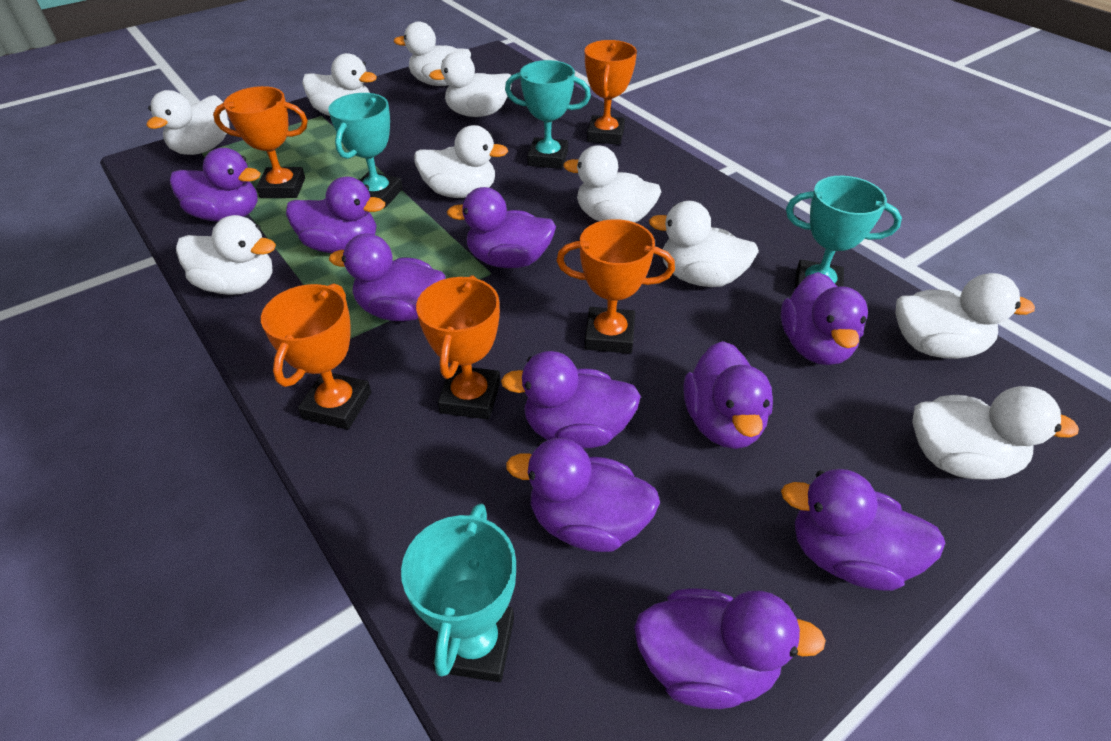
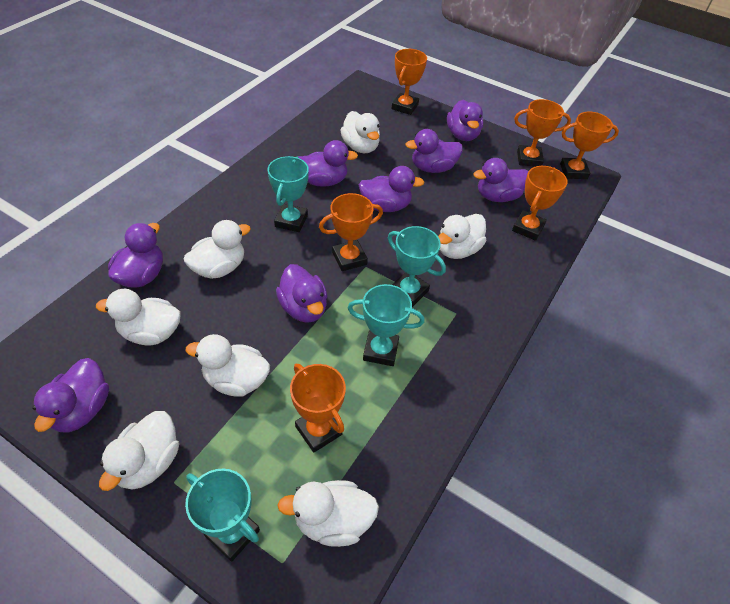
orange trophy: [213,86,308,198] [261,283,371,430] [416,275,500,419] [556,219,675,354] [585,40,637,145] = 5 -> [290,364,346,453] [319,193,383,271] [391,49,427,115] [512,166,568,241] [514,99,571,167] [560,112,619,179] = 6
purple duck: [170,148,261,222] [286,177,385,253] [329,234,446,321] [447,187,556,268] [501,351,641,448] [506,438,660,552] [634,589,826,709] [684,341,773,449] [781,272,868,365] [781,469,945,591] = 10 -> [33,358,109,432] [108,223,163,288] [276,264,327,323] [298,140,358,187] [359,166,424,212] [405,129,463,173] [447,100,483,141] [473,158,528,202] = 8
white duck: [146,90,229,155] [176,215,276,295] [302,53,377,116] [394,21,471,86] [414,125,508,198] [429,52,512,117] [563,145,661,222] [649,201,759,287] [895,273,1035,359] [912,386,1079,480] = 10 -> [96,289,181,345] [99,411,179,491] [184,220,251,279] [186,334,270,396] [277,480,379,547] [340,111,380,153] [438,214,486,259] = 7

